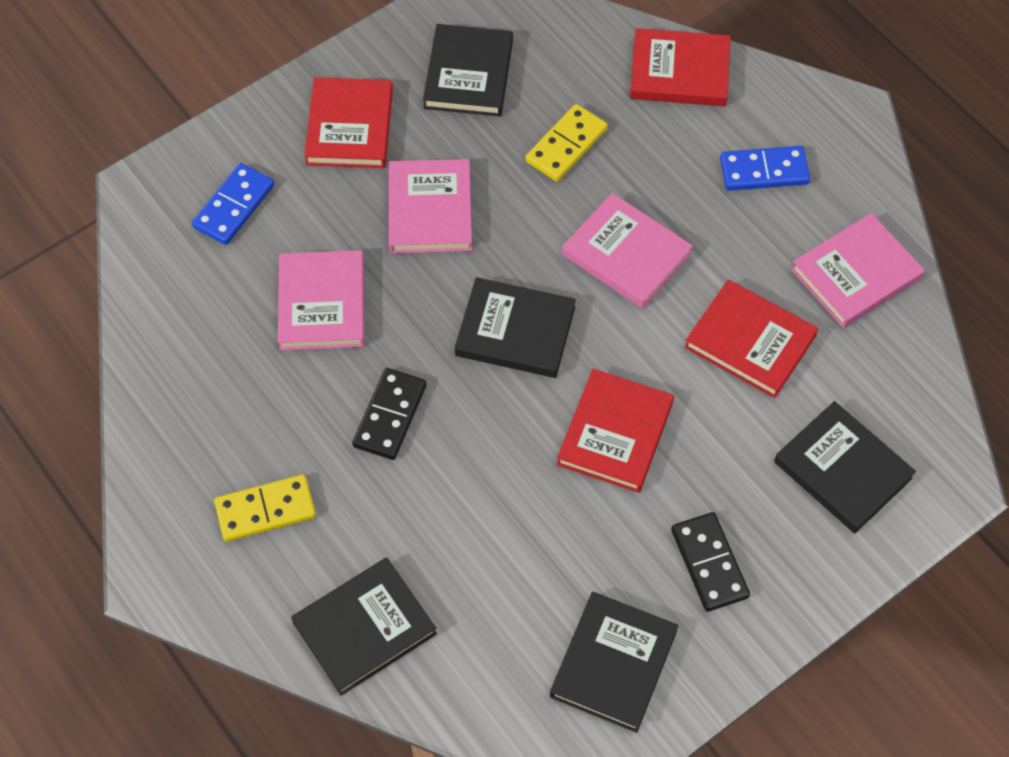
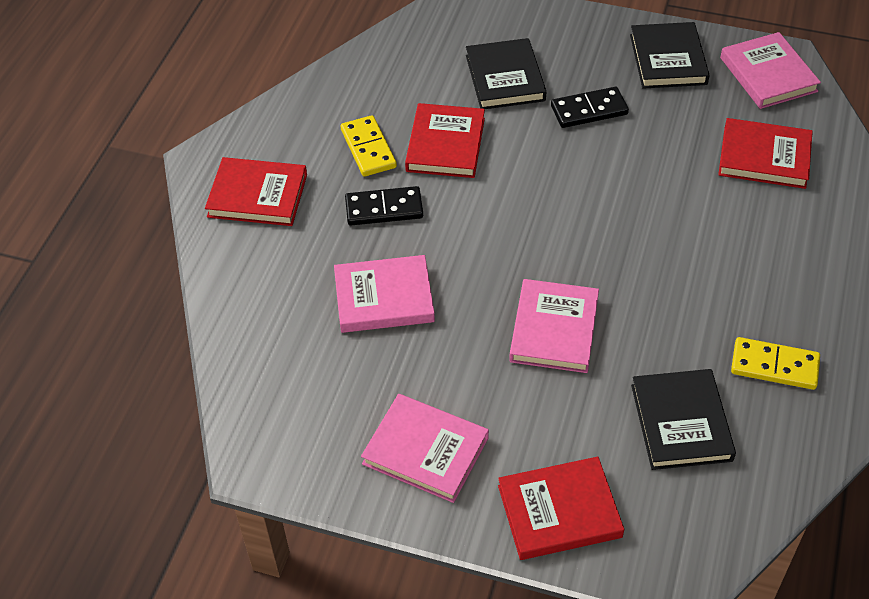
black book: [291,558,437,696] [423,24,513,116] [455,277,576,378] [550,592,678,733] [774,401,916,533] = 5 -> [466,38,546,109] [630,22,710,89] [631,369,736,470] = 3
blue domino: [192,163,274,245] [720,146,810,191] = 2 -> none = 0

